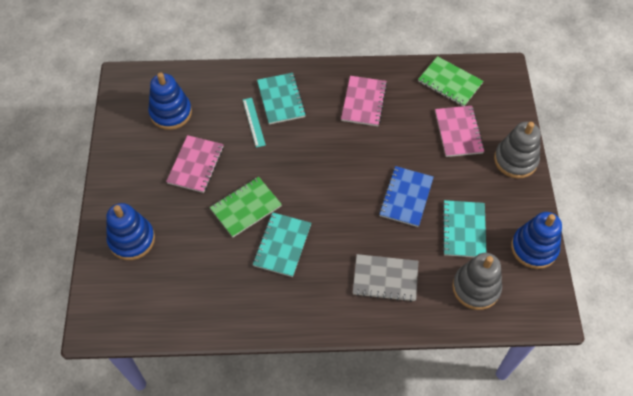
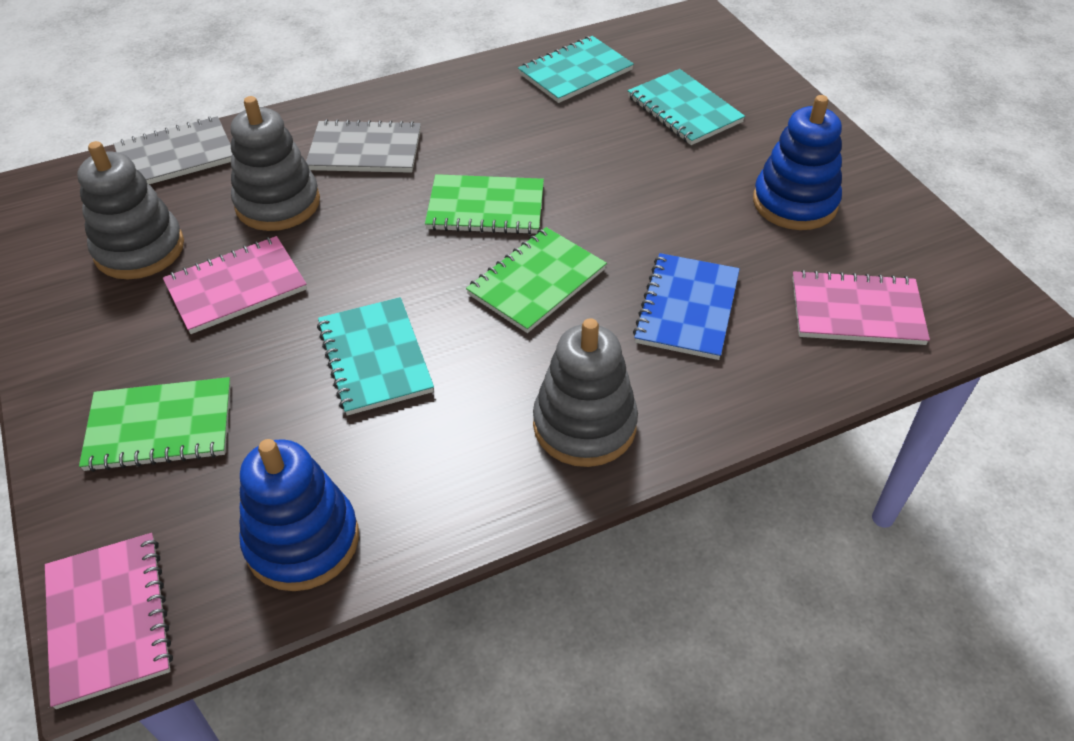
blue stacking toy: [106,203,155,260] [148,72,192,130] [511,212,562,269] = 3 -> [239,439,359,591] [753,95,842,230] = 2
green notebook: [210,177,282,237] [418,56,483,106] = 2 -> [79,377,231,472] [425,174,544,235] [466,227,607,333] = 3
grey notebook: [353,254,418,302] = 1 -> [114,116,232,184] [306,119,421,173] = 2
grey stacking toy: [452,253,502,310] [494,122,541,179] = 2 -> [77,141,184,279] [231,96,320,231] [533,318,638,467] = 3
turquoise ruler: [243,98,266,148] = 1 -> none = 0

